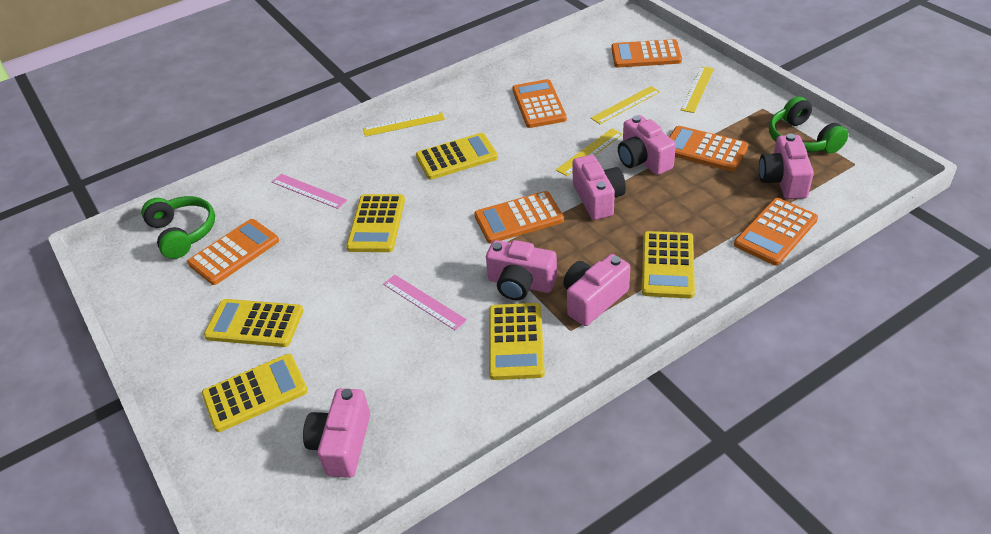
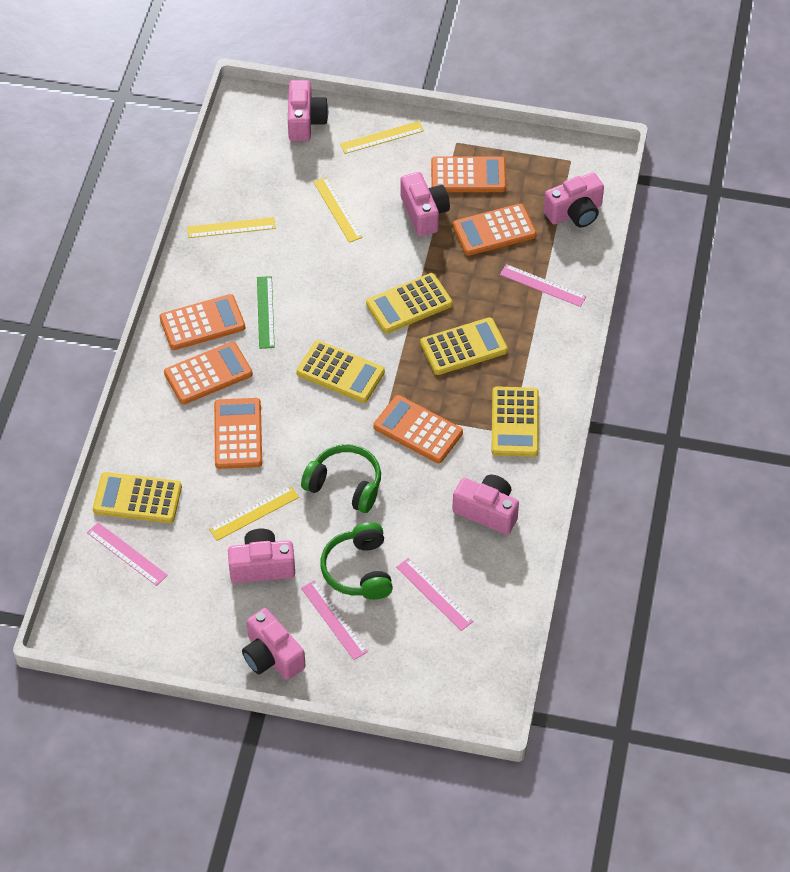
green ruler: none = 0 -> [257,276,275,349] = 1
pink ruler: [272,174,347,209] [383,275,467,331] = 2 -> [87,522,168,586] [301,580,368,660] [396,558,473,631] [500,264,587,307] = 4
yellow calculator: [202,354,308,432] [204,299,304,347] [346,194,405,252] [416,133,498,180] [489,303,545,380] [642,231,695,298] = 6 -> [93,472,182,523] [296,340,385,403] [366,273,453,333] [420,317,508,375] [491,387,539,457] = 5

